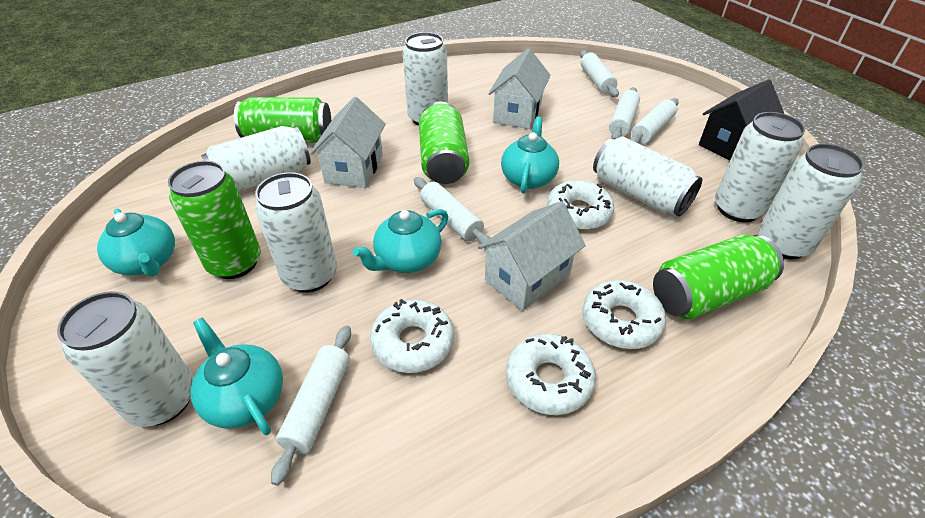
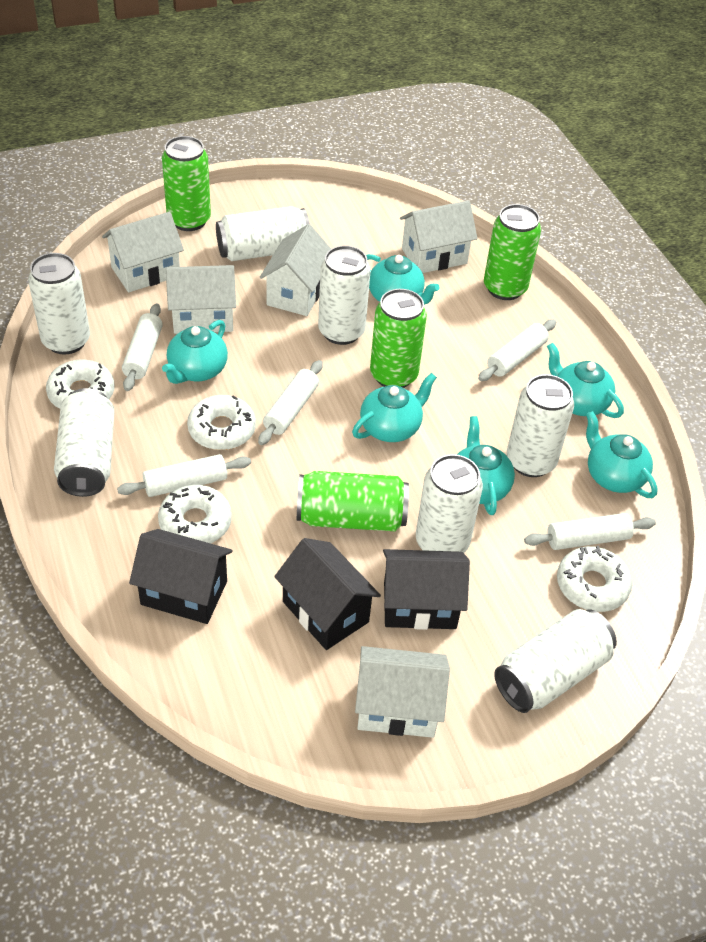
black house: [699,80,784,160] = 1 -> [129,529,233,624] [274,538,381,650] [383,549,470,630] = 3
turquoise teapot: [97,209,175,276] [191,318,283,435] [353,209,448,273] [501,117,559,193] = 4 -> [162,320,228,384] [352,373,437,442] [366,254,440,305] [457,416,515,515] [547,343,624,418] [586,411,658,498] = 6
white house: [310,96,386,188] [478,201,586,311] [488,48,551,129] = 3 -> [102,212,184,293] [166,265,236,334] [260,224,331,316] [355,646,450,738] [400,200,477,273] = 5

